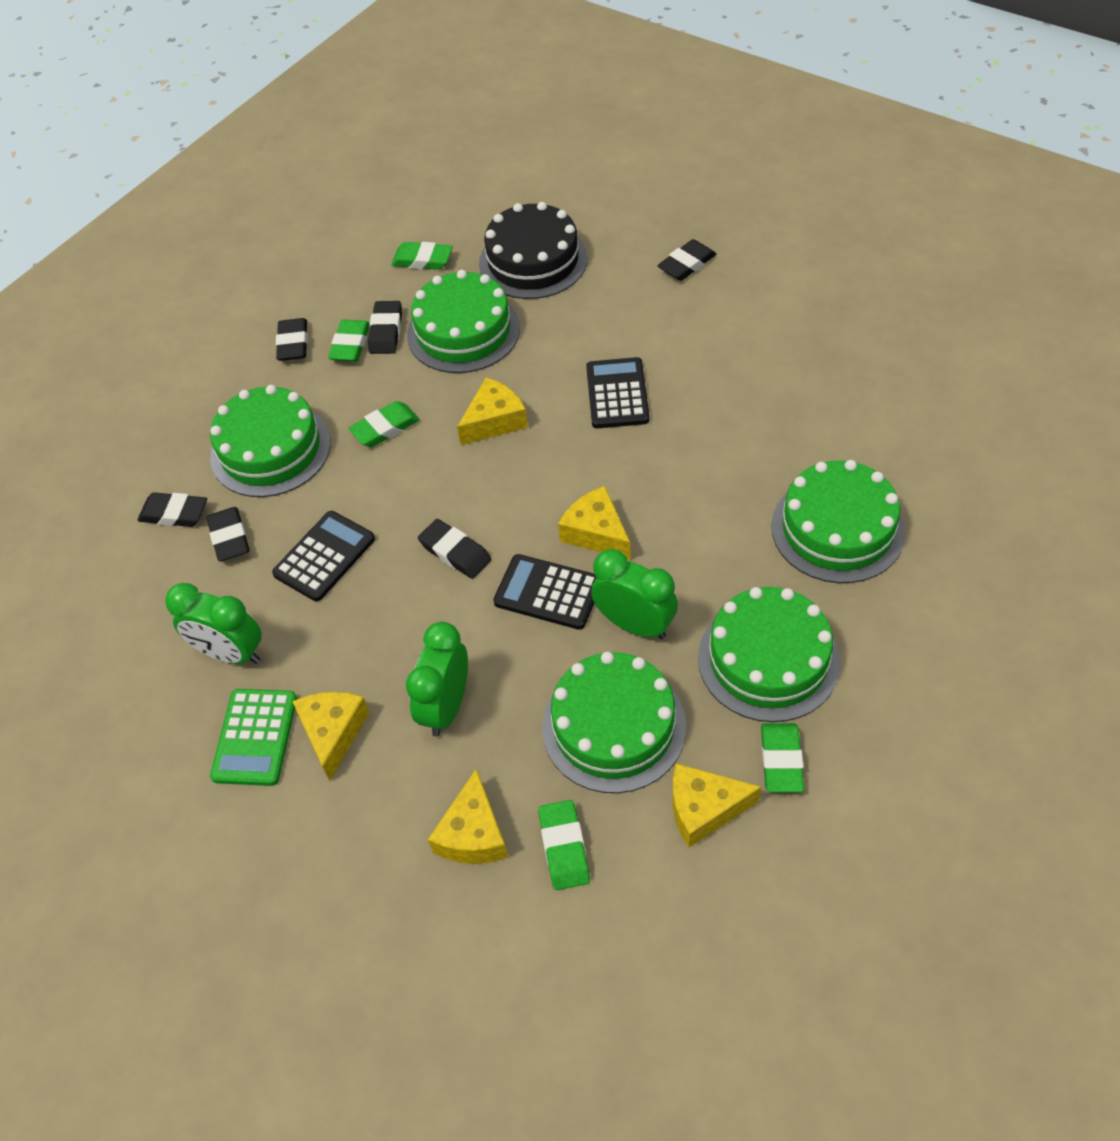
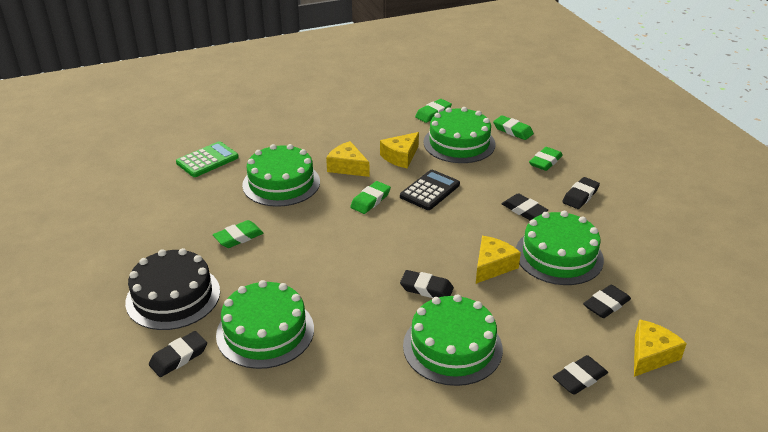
black calculator: [272,511,375,601] [493,554,597,630] [586,357,650,428] = 3 -> [400,170,460,210] = 1
green clock: [165,583,262,664] [406,622,468,737] [591,549,678,639] = 3 -> none = 0
yellow cheese: [292,692,370,781] [428,769,508,864] [457,377,528,445] [558,486,631,560] [673,763,761,848] = 5 -> [326,141,370,177] [380,132,419,169] [476,236,521,284] [634,319,687,377] = 4

